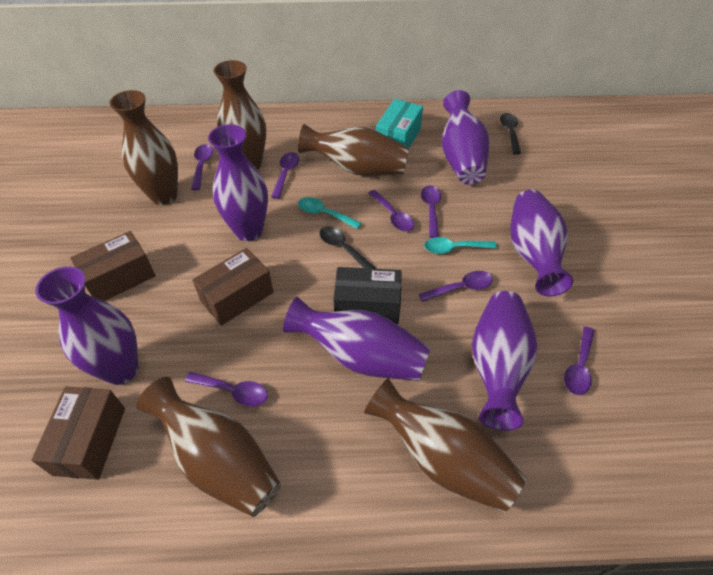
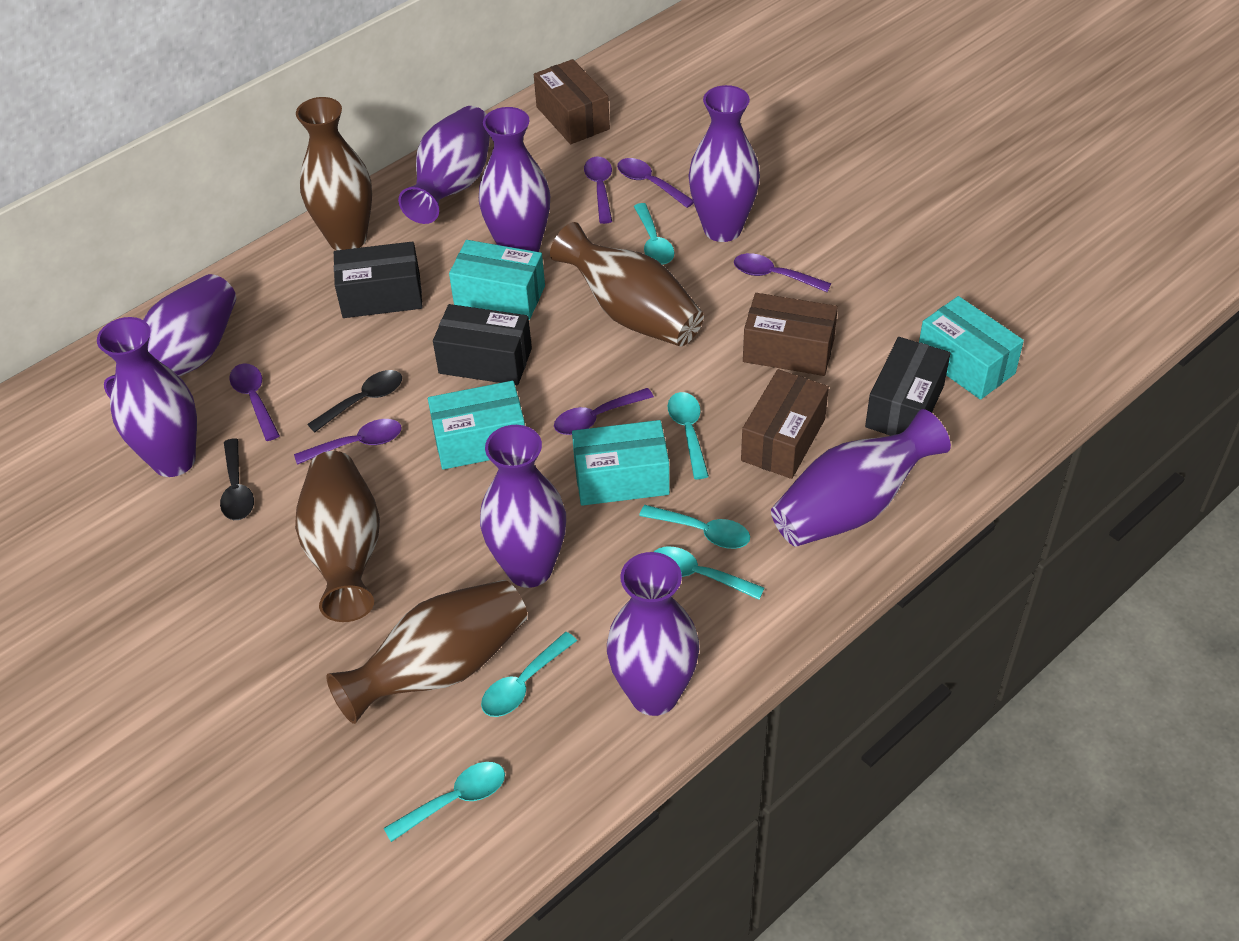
black box: [333,267,402,324] = 1 -> [334,241,423,318] [433,304,532,385] [865,337,951,436] = 3
brown vase: [109,90,178,205] [136,377,281,517] [213,60,266,170] [298,124,409,176] [364,378,526,513] = 5 -> [295,451,380,622] [296,97,372,251] [326,580,527,724] [550,222,704,347] = 4
purple spoon: [185,372,268,407] [191,144,213,190] [271,152,299,199] [368,190,414,231] [419,271,493,302] [421,185,441,238] [564,326,595,395] = 7 -> [229,363,280,441] [294,419,402,465] [554,388,654,435] [584,157,612,224] [617,158,694,208] [734,253,831,292] = 6
purple vase: [35,266,138,385] [208,124,268,241] [283,297,430,381] [442,90,489,185] [472,291,537,431] [510,190,573,296] = 6 -> [97,317,197,477] [104,274,236,399] [398,106,490,224] [479,107,550,252] [480,425,566,588] [607,552,699,716] [688,85,760,242] [771,409,951,547] = 8
turquoise box: [376,99,423,148] = 1 -> [428,381,525,470] [449,240,545,320] [572,420,670,506] [919,296,1024,400] = 4
turquoise spoon: [298,197,362,229] [424,237,497,254] = 2 -> [384,762,505,842] [481,632,577,717] [634,203,674,265] [639,505,750,549] [654,547,764,600] [667,392,709,479] = 6

